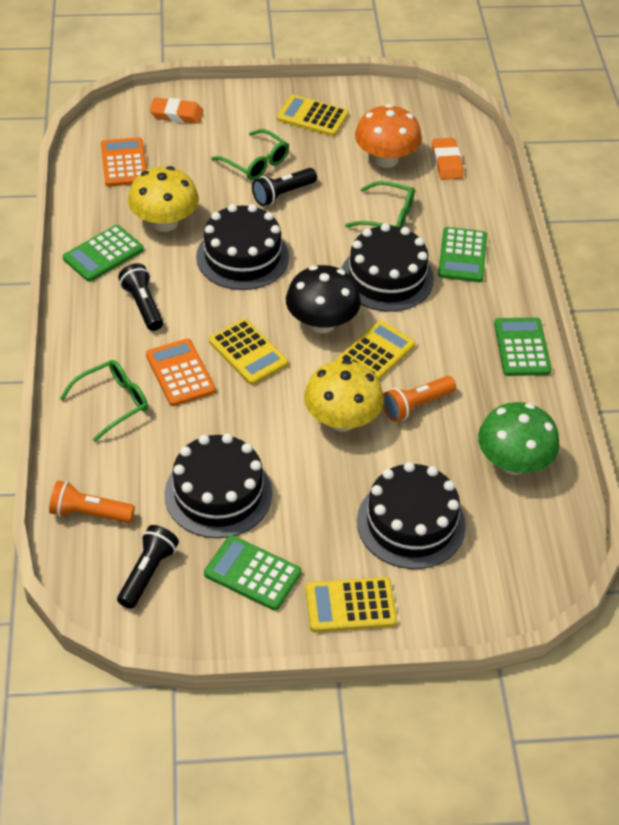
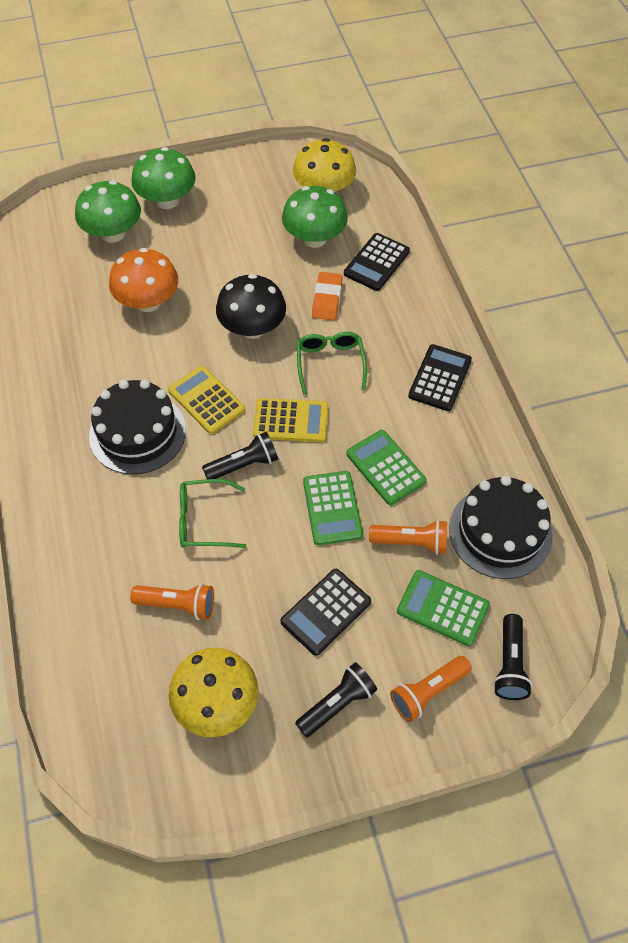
black cake: [164,433,272,538] [196,204,289,290] [341,223,434,312] [357,462,466,569] = 4 -> [89,380,186,475] [449,476,553,579] = 2
black calculator: none = 0 -> [280,569,371,656] [344,233,410,291] [408,344,472,411] = 3
green calculator: [63,225,144,282] [204,535,302,611] [438,227,487,282] [494,317,552,376] = 4 -> [303,471,363,545] [346,430,426,505] [397,570,490,646] = 3
green glasses: [60,360,148,442] [211,129,289,180] [345,181,415,228] = 3 -> [179,479,246,548] [297,332,367,395] = 2
green mushroom: [478,402,560,475] = 1 -> [75,181,141,243] [131,147,196,209] [282,186,348,248] = 3
orange calculator: [101,137,147,187] [146,339,216,406] = 2 -> none = 0
orange eraser: [150,97,203,124] [432,138,463,180] = 2 -> [312,272,343,320] = 1
orange flashlight: [49,481,135,523] [383,376,456,422] = 2 -> [130,584,214,620] [369,520,447,555] [390,656,472,722] = 3
yellow calculator: [209,319,288,385] [277,95,349,136] [306,577,397,632] [336,321,416,380] = 4 -> [168,366,245,434] [253,398,328,442] = 2

